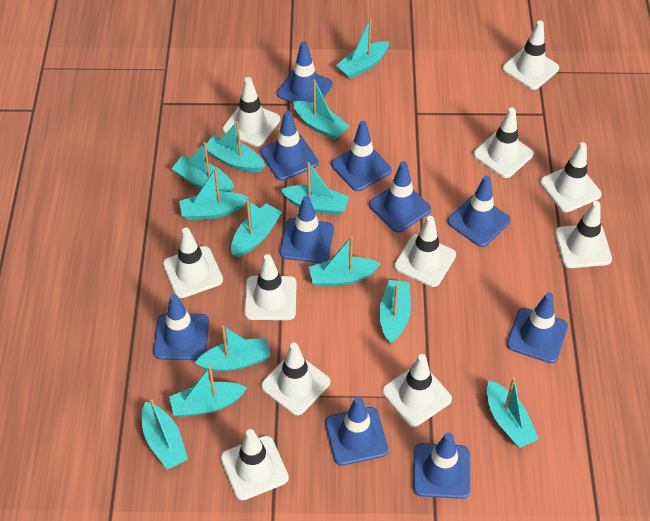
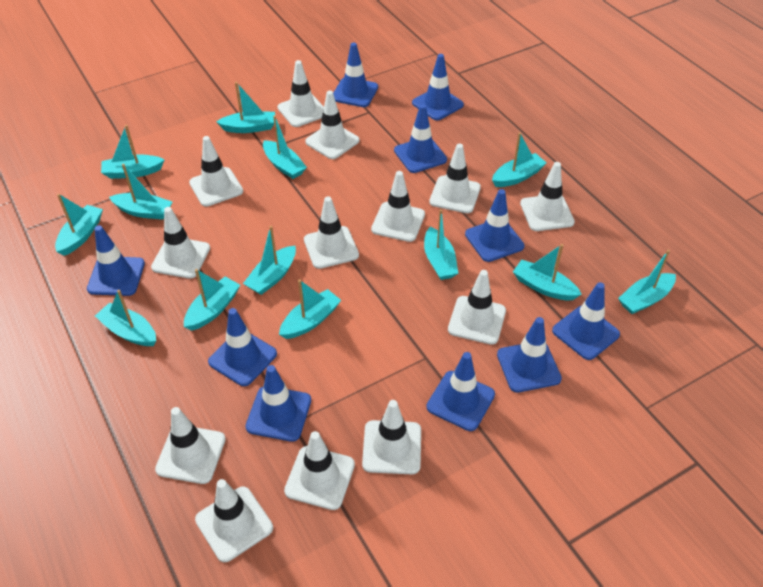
white traffic cone: [163,228,223,298] [221,429,289,500] [223,77,280,147] [244,254,297,320] [261,343,330,415] [382,354,452,427] [394,216,456,287] [473,107,534,178] [502,20,559,90] [540,142,602,212] [555,201,612,268] = 11 -> [151,207,210,279] [155,407,226,484] [189,136,243,207] [195,479,273,562] [278,60,324,127] [284,431,355,510] [304,196,359,269] [305,90,360,159] [362,400,421,474] [371,171,425,242] [429,144,481,213] [448,270,506,345] [520,162,575,231] = 13

